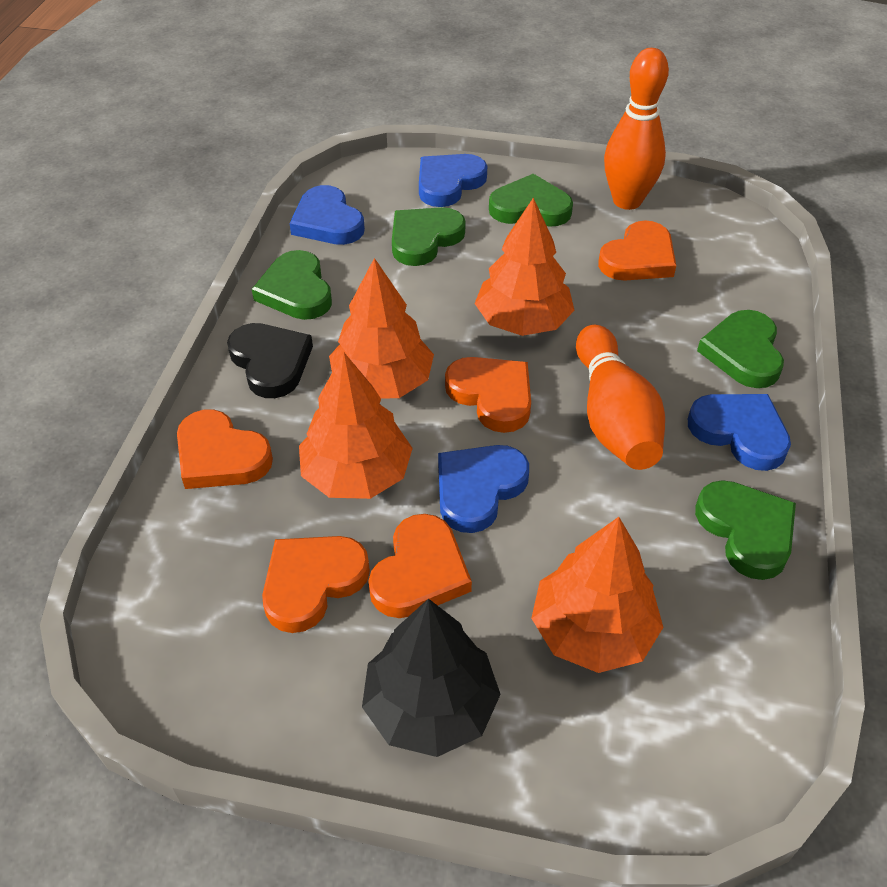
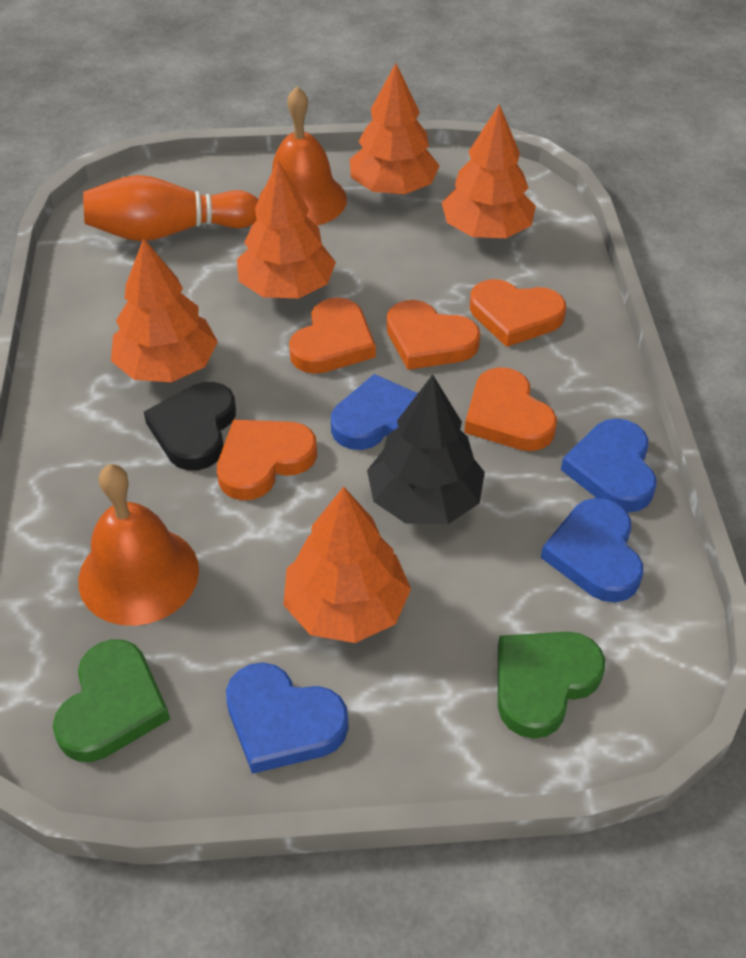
green heart: [252,250,332,320] [392,207,466,266] [489,174,573,227] [695,480,796,580] [697,310,784,388] = 5 -> [53,639,170,762] [498,632,605,739] = 2
orange bell: none = 0 -> [78,464,199,626] [259,86,347,226] = 2
orange bowling pin: [576,325,665,470] [604,48,669,210] = 2 -> [83,175,259,241] = 1
orange tree: [299,352,413,499] [329,258,434,399] [475,197,575,336] [531,517,663,673] = 4 -> [111,238,218,382] [237,160,336,298] [283,487,411,643] [350,63,440,194] [442,104,536,238] = 5

